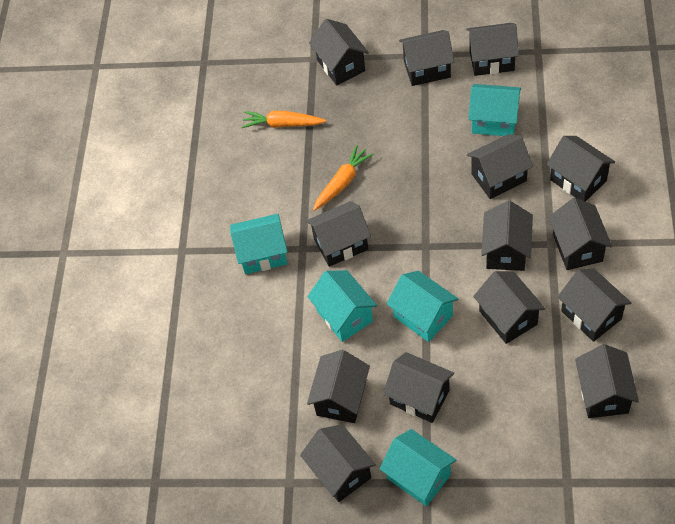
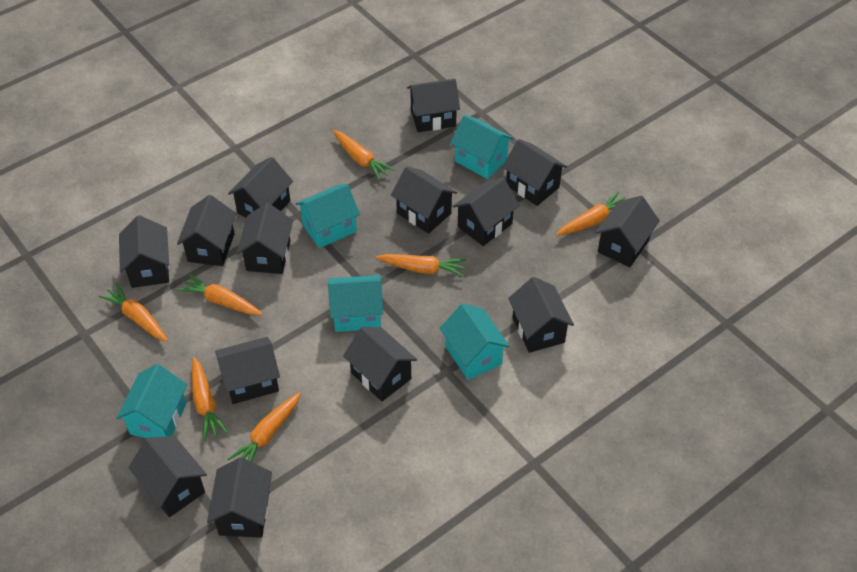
orange carrot: [242,111,326,128] [313,145,374,211] = 2 -> [99,283,168,342] [177,274,263,315] [192,357,228,441] [227,392,301,462] [333,130,395,181] [376,254,467,277] [556,191,626,236] = 7

